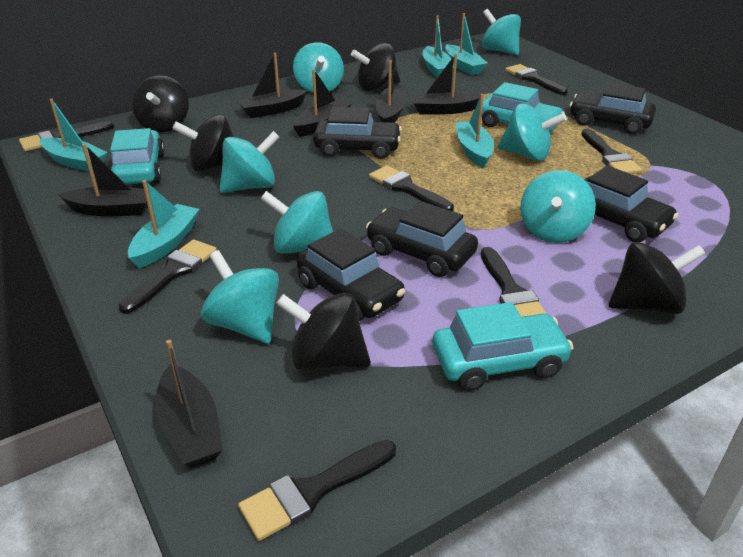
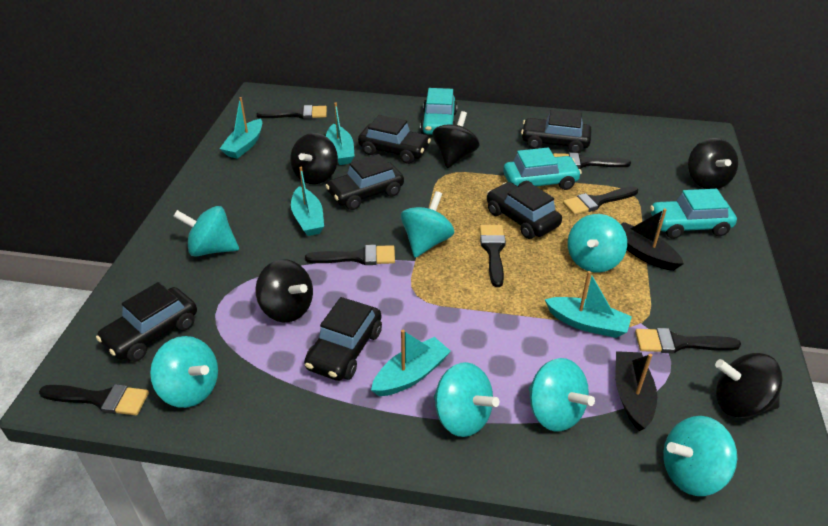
black boat: [58,144,147,216] [156,340,223,468] [237,53,307,118] [293,69,351,137] [375,60,406,123] [411,54,480,114] = 6 -> [615,351,657,431] [621,208,684,271] = 2
black car: [296,228,405,321] [313,107,402,159] [366,201,478,277] [570,83,656,134] [584,165,679,242] = 5 -> [96,282,197,362] [304,297,382,381] [326,154,404,210] [358,115,431,164] [487,182,562,239] [521,110,591,153] = 6

